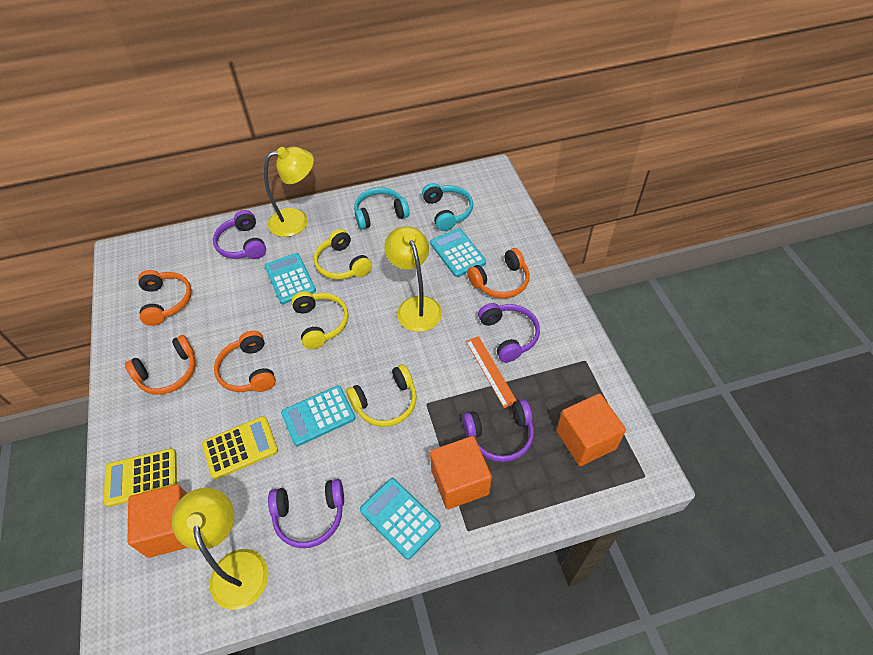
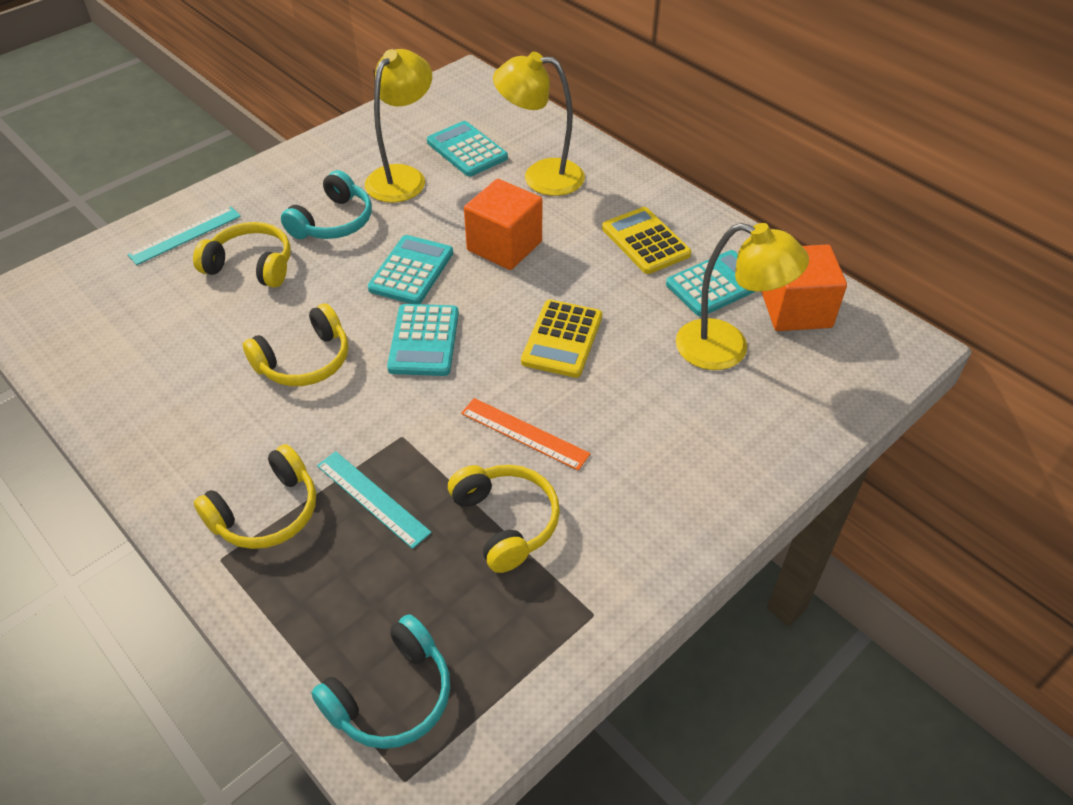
orange cube: [127,484,188,558] [430,436,492,509] [556,393,626,466] = 3 -> [464,179,542,270] [762,244,847,331] = 2
orange headphones: [125,335,196,395] [138,270,192,326] [214,331,276,392] [467,248,530,298] = 4 -> none = 0
purple headphones: [213,210,266,259] [268,479,344,548] [462,399,534,462] [478,303,540,363] = 4 -> none = 0
turquoise ruler: none = 0 -> [127,207,241,265] [317,451,432,549] = 2
yellow headphones: [291,291,349,349] [314,229,372,280] [346,364,417,427] = 3 -> [193,222,291,288] [194,444,316,549] [243,303,348,386] [448,465,560,573] = 4

